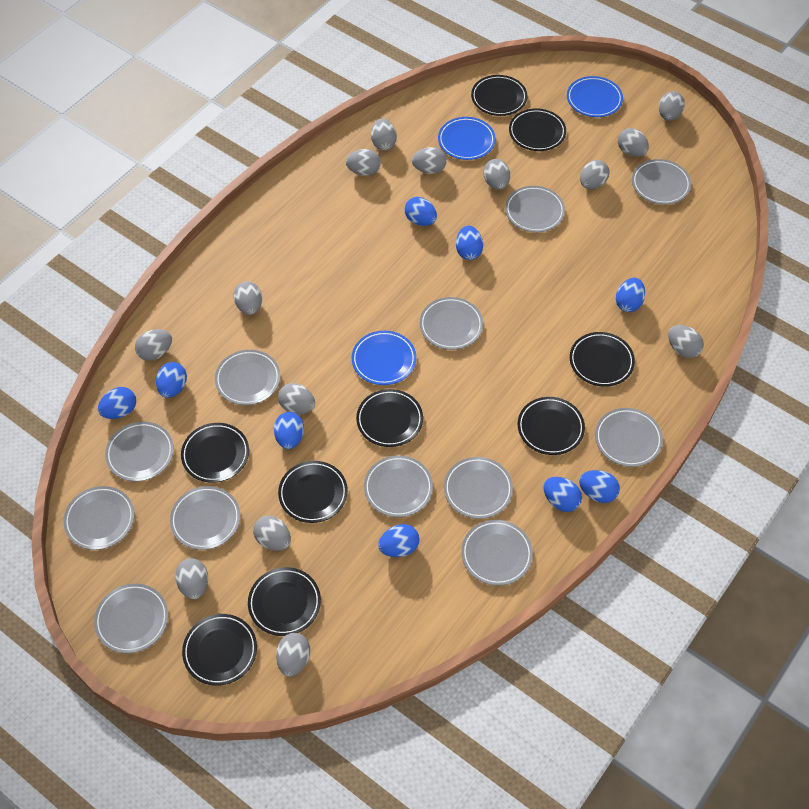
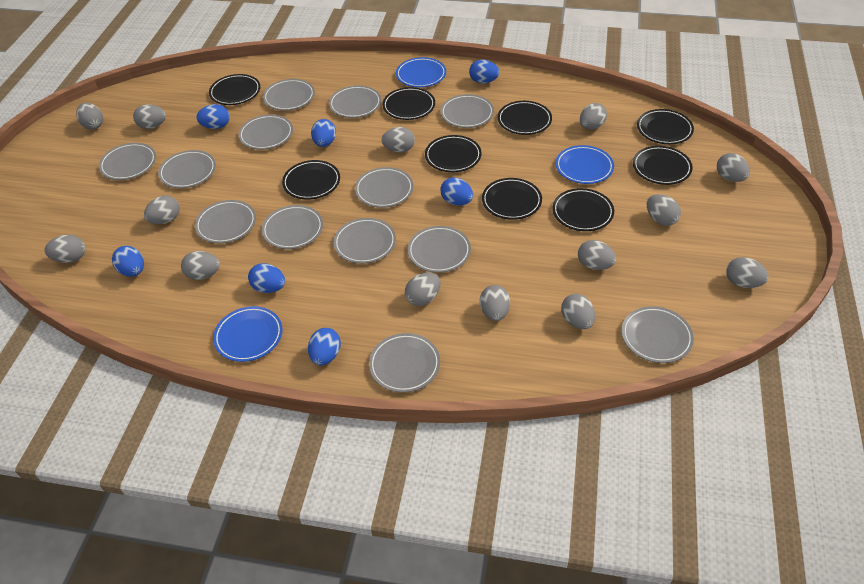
blue egg: [98,387,136,419] [156,362,187,398] [274,412,304,449] [378,524,419,557] [405,197,437,226] [456,226,483,260] [543,477,582,512] [579,470,620,503] [616,278,645,312] = 9 -> [112,246,144,277] [196,104,230,129] [248,263,285,293] [308,328,341,365] [311,119,336,147] [440,177,473,205] [469,59,500,83] = 7
grey plate: [63,486,134,550] [94,584,168,653] [105,422,174,482] [170,486,240,550] [215,350,280,405] [364,455,433,517] [420,297,483,350] [444,457,513,519] [461,520,533,586] [505,186,565,232] [595,408,663,467] [632,159,691,204] = 12 -> [99,143,156,180] [158,150,216,188] [195,200,256,243] [238,115,293,150] [262,205,323,249] [263,79,315,111] [329,85,381,118] [333,218,396,264] [355,167,413,208] [369,333,440,392] [407,226,471,273] [440,94,494,128] [622,306,694,363] = 13

